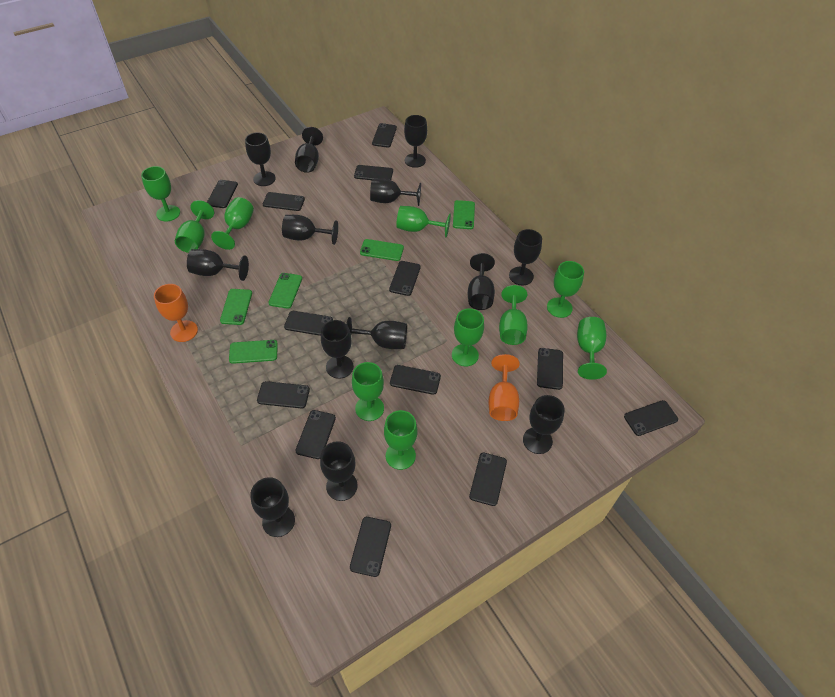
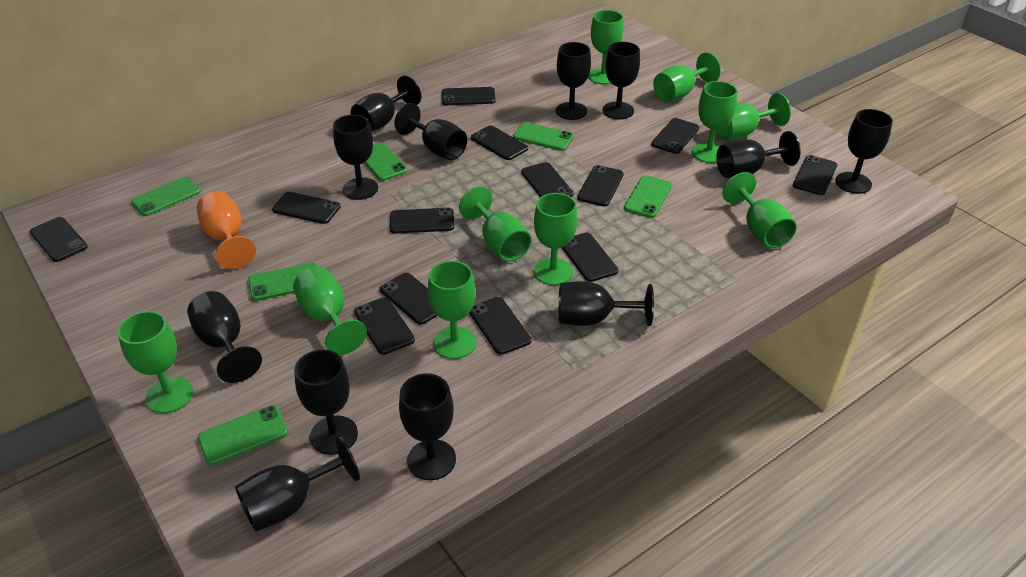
black goblet: [187,249,249,281] [245,132,276,186] [250,477,295,537] [282,215,338,245] [295,127,323,173] [320,441,358,501] [321,320,354,379] [346,317,407,349] [370,179,421,206] [404,115,427,168] [468,253,495,310] [509,229,542,285] [523,395,565,454] = 13 -> [187,291,262,383] [235,435,360,531] [294,349,358,455] [333,115,378,200] [351,76,421,132] [394,103,467,160] [399,373,456,480] [556,42,591,120] [559,281,654,326] [603,42,640,119] [716,131,801,178] [835,109,893,194] = 12
green phone: [220,289,252,325] [229,340,278,364] [269,273,302,309] [360,239,404,261] [453,200,475,229] = 5 -> [131,177,201,216] [198,405,288,465] [248,263,317,301] [364,142,408,181] [513,122,574,151] [624,175,672,218] = 6
orange goblet: [154,284,198,342] [488,354,520,421] = 2 -> [197,191,256,269] = 1

